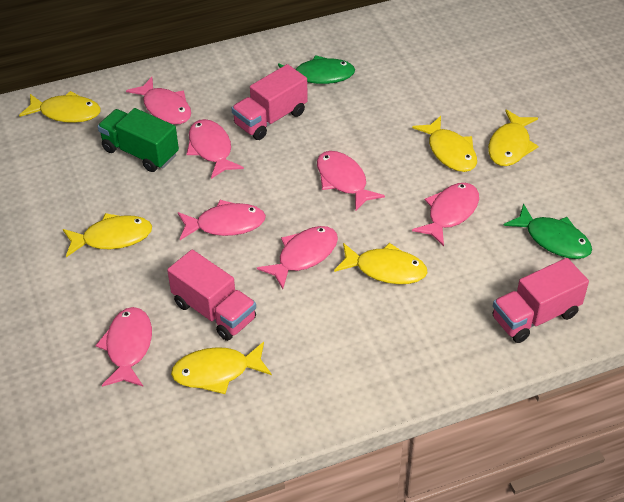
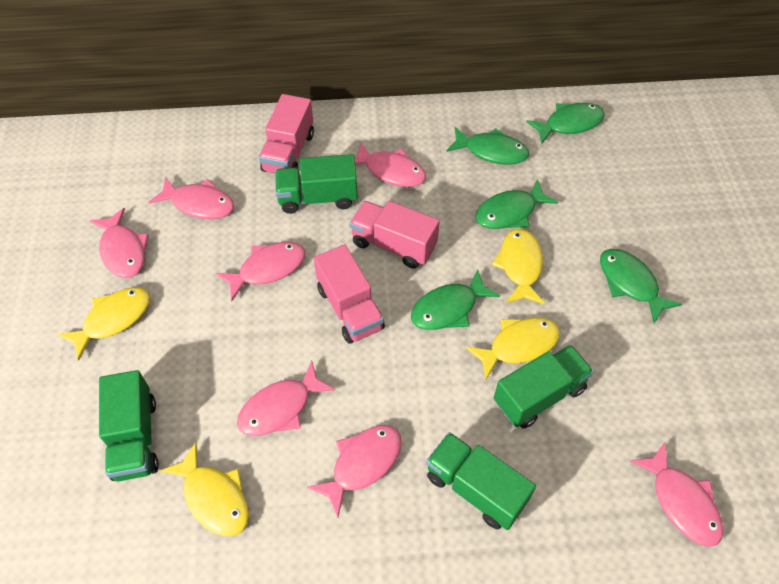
green fish: [278,55,355,84] [503,204,592,259] = 2 -> [411,269,500,330] [446,127,529,164] [475,179,558,229] [526,103,605,143] [600,249,682,324] = 5
green truck: [98,108,179,172] = 1 -> [99,370,159,481] [275,154,358,214] [426,432,536,530] [494,345,594,429] = 4
yellow fish: [19,91,101,123] [63,213,152,257] [171,342,272,394] [334,243,427,284] [412,116,477,172] [488,110,539,166] = 6 -> [57,287,150,361] [160,442,249,536] [466,317,560,380] [492,229,545,304] = 4

